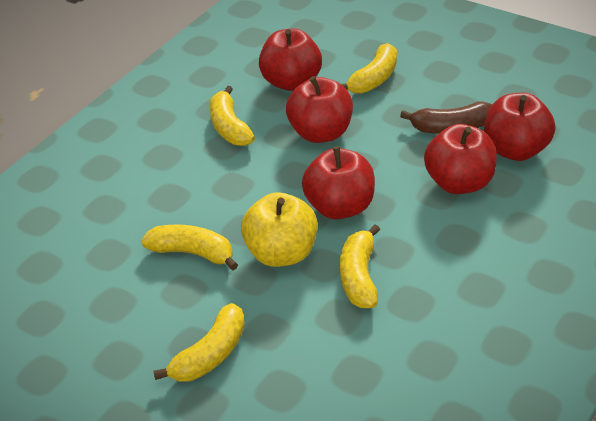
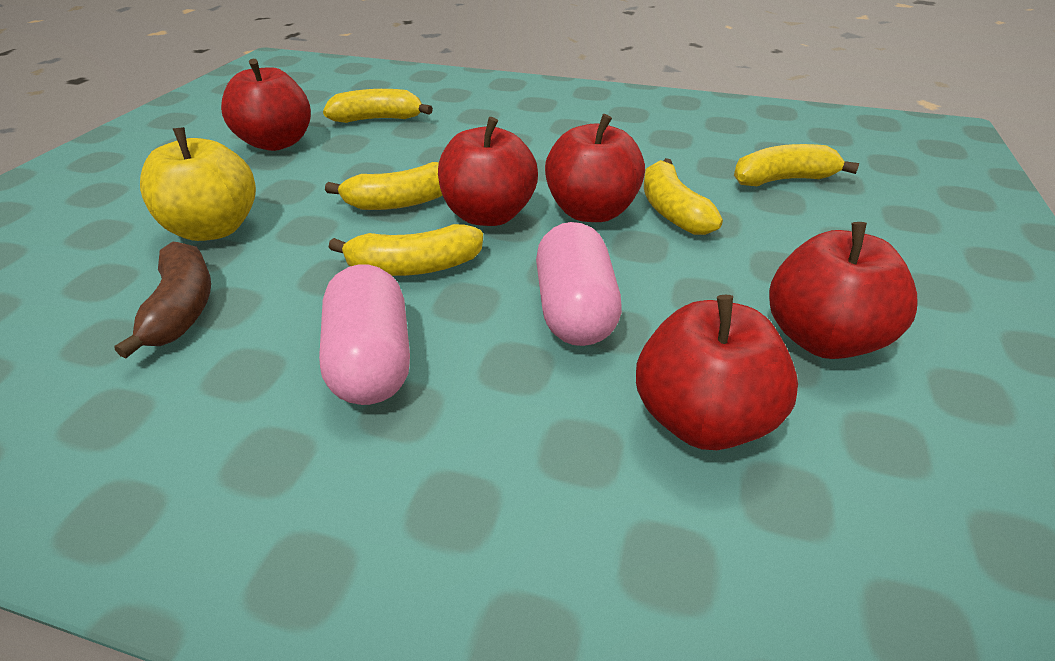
pink capsule: none = 0 -> [319,264,410,405] [536,222,622,346] = 2

